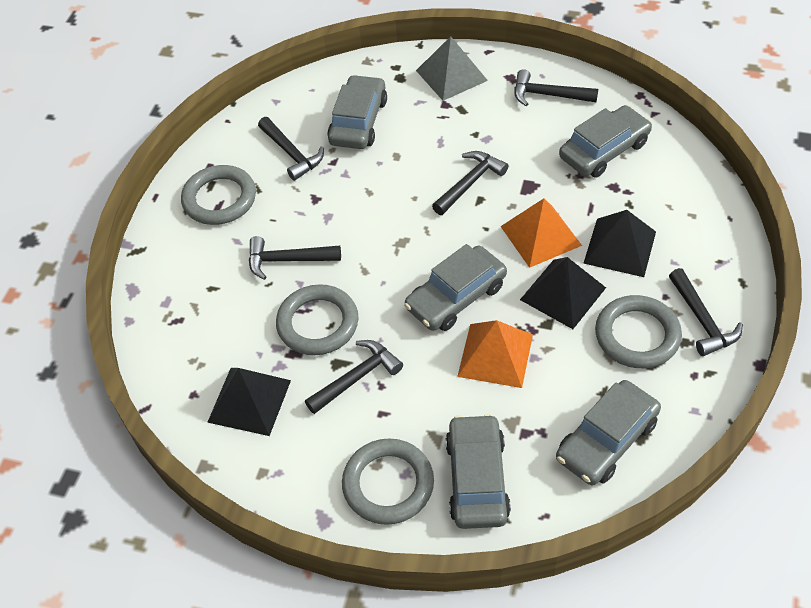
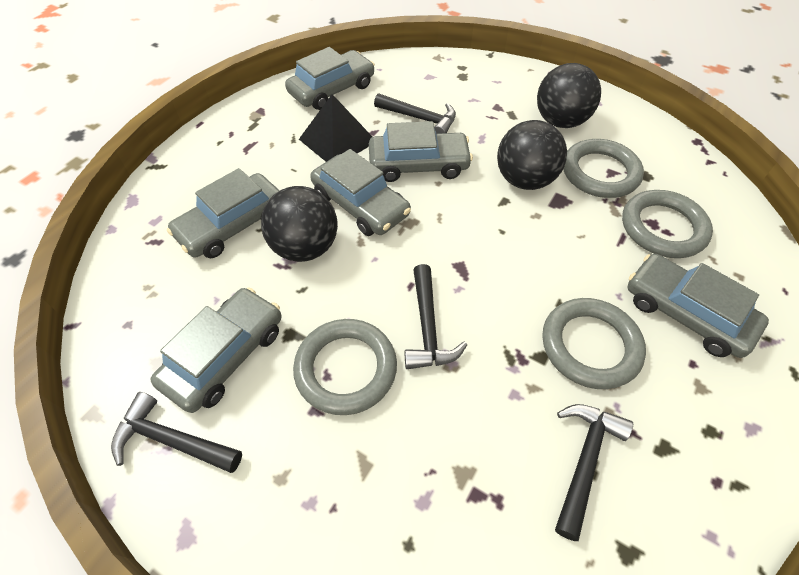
black ball: none = 0 -> [261,186,338,262] [497,120,567,190] [537,63,601,128] = 3
black hammer: [249,236,341,280] [258,117,324,181] [305,340,403,414] [432,151,508,215] [514,69,598,106] [669,268,743,356] = 6 -> [111,392,242,473] [374,93,456,134] [405,264,467,369] [555,404,633,541] = 4
black pyramid: [207,368,291,436] [520,257,606,329] [583,210,656,277] = 3 -> [299,94,372,162] = 1
grey car: [327,75,387,149] [404,244,507,331] [446,414,511,529] [556,380,661,485] [559,105,652,178] = 5 -> [151,287,281,413] [167,168,280,258] [285,47,375,110] [310,149,411,236] [369,121,473,182] [627,254,769,358] = 6
grey pyramid: [416,36,488,101] = 1 -> none = 0
orange pyramid: [457,320,533,388] [500,198,582,268] = 2 -> none = 0

